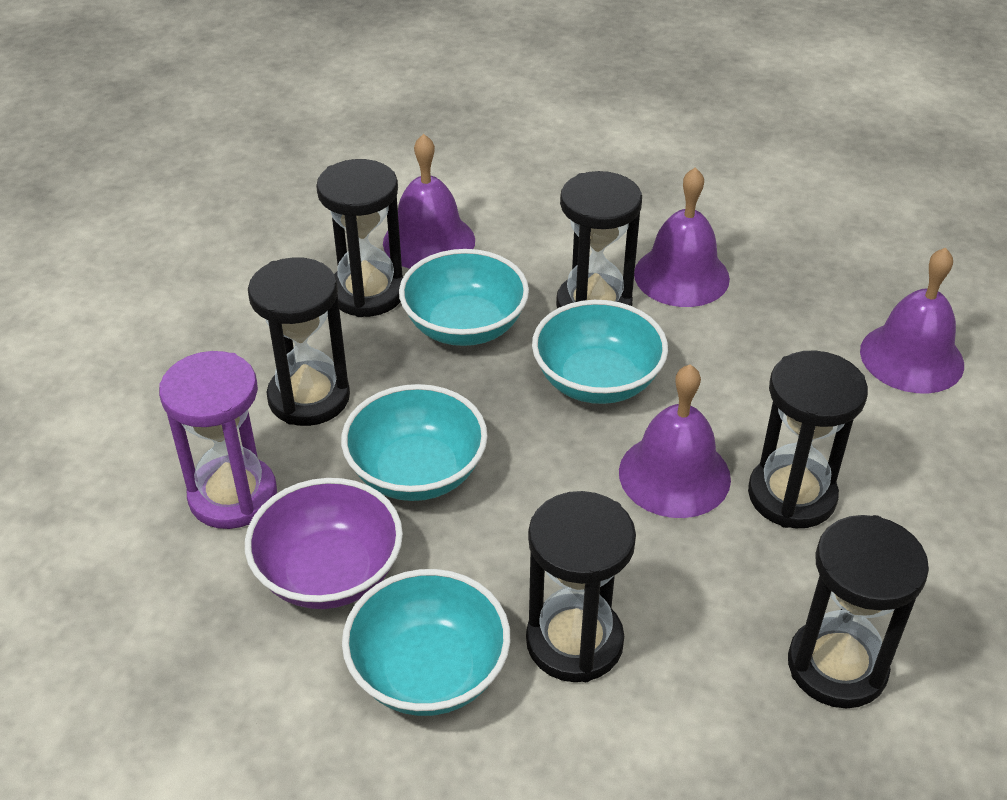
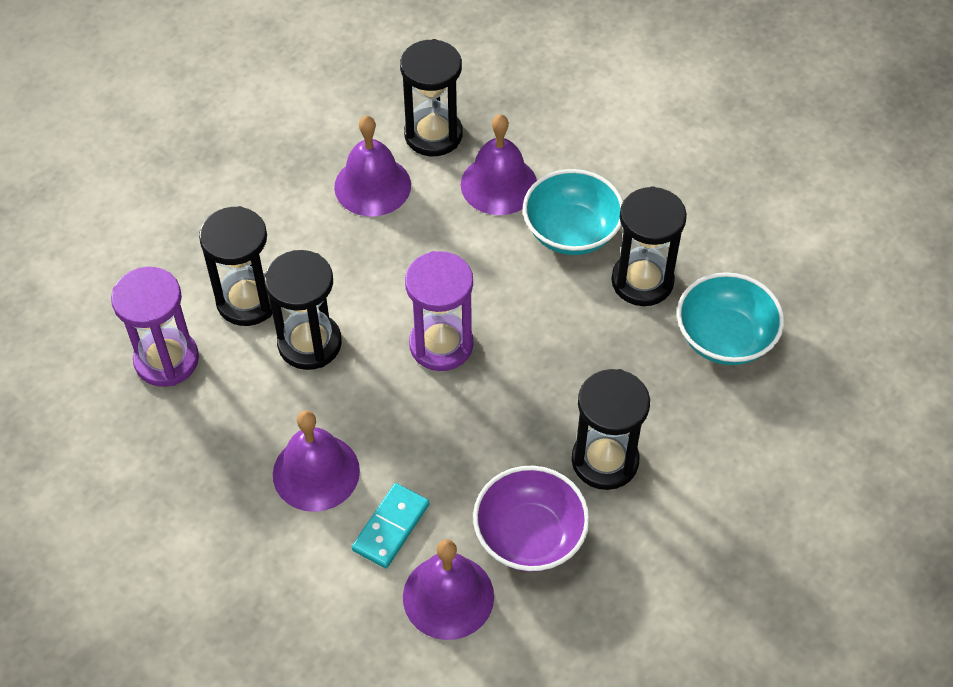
black hourglass: [248,257,350,426] [316,159,403,317] [526,491,636,682] [556,171,642,309] [748,350,868,528] [788,515,929,708] = 6 -> [199,206,272,326] [265,250,342,370] [400,39,463,156] [572,369,650,490] [611,186,687,306] = 5
purple hourglass: [159,351,277,529] = 1 -> [111,267,199,387] [405,251,473,371] = 2
turquoise bowl: [341,384,488,501] [342,569,510,716] [399,249,529,346] [532,300,668,404] = 4 -> [523,169,623,255] [677,272,784,365] = 2
turquoise domino: none = 0 -> [352,483,429,568] = 1

